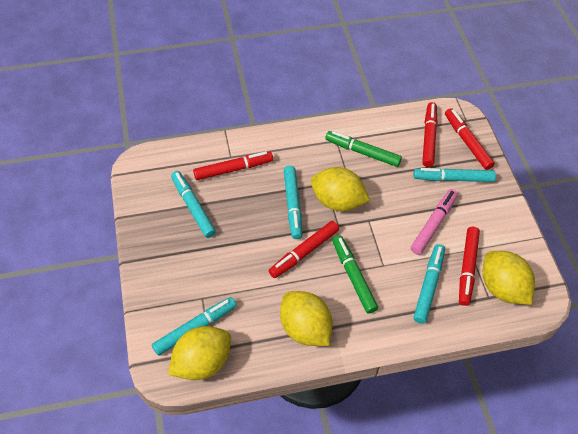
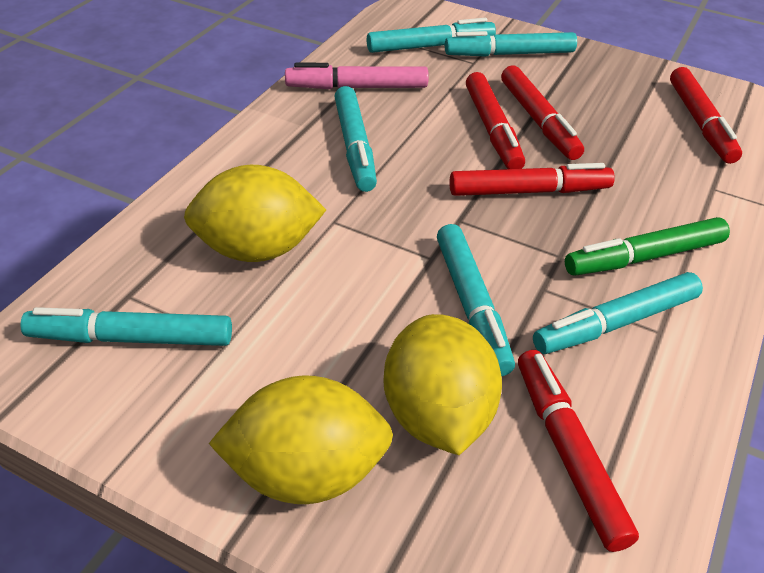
green marker: [325,131,402,167] [332,235,378,314] = 2 -> [565,217,730,276] = 1
turquoise marker: [152,297,236,356] [171,171,216,238] [284,166,302,239] [413,168,496,182] [414,244,445,324] = 5 -> [20,307,232,346] [334,86,377,192] [367,18,496,53] [437,224,515,376] [445,31,577,57] [533,272,703,354] = 6
yellow lemon: [168,326,231,380] [280,291,332,346] [311,167,370,211] [483,251,535,305] = 4 -> [184,165,326,262] [209,375,393,504] [384,314,502,455] = 3

